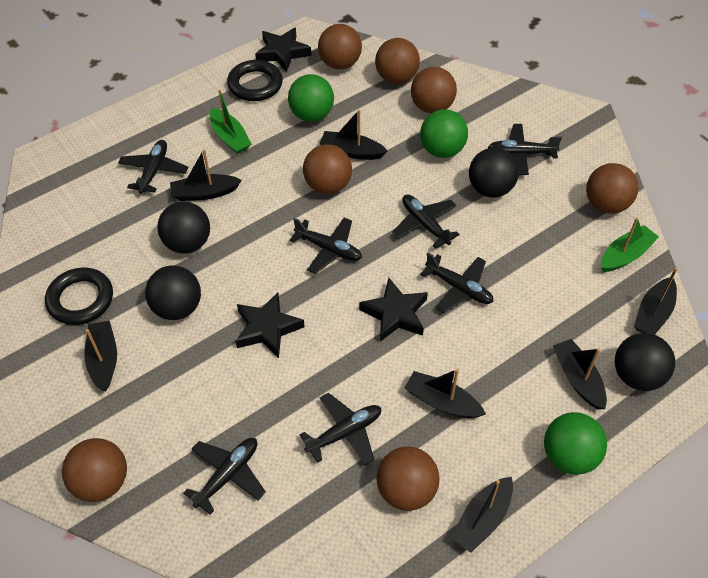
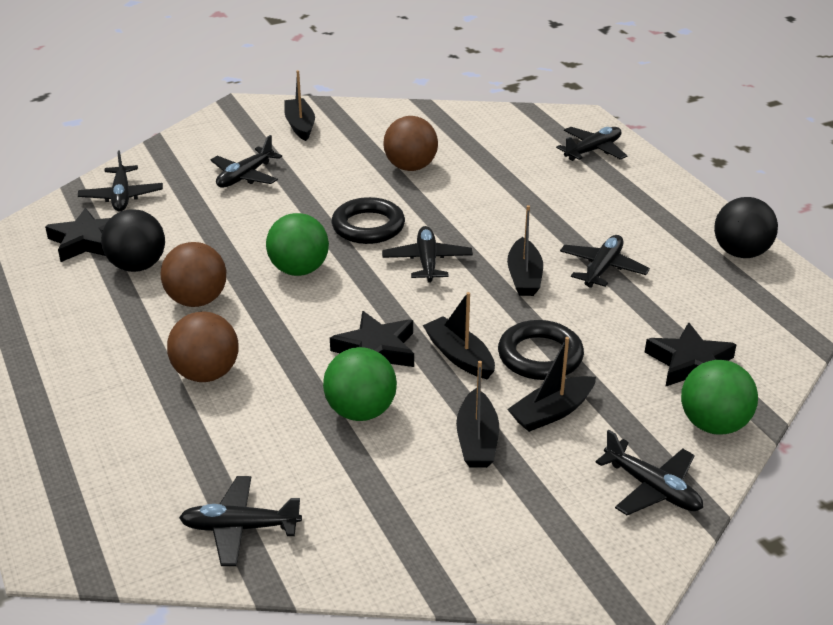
black ball: [145,265,201,320] [157,202,210,254] [469,148,519,197] [615,333,675,391] = 4 -> [101,209,165,272] [714,197,778,258] = 2
black boat: [84,321,117,391] [170,149,242,201] [320,110,388,160] [404,369,486,418] [451,477,513,553] [553,339,607,409] [634,268,678,335] = 7 -> [284,70,315,141] [423,292,495,379] [456,361,499,468] [507,205,543,296] [507,337,596,432] = 5
brown ball: [62,438,127,502] [303,144,352,194] [318,24,362,69] [375,38,420,84] [376,446,440,511] [411,67,457,113] [586,163,639,214] = 7 -> [161,242,226,307] [167,311,239,382] [383,116,438,171] = 3
green boat: [210,89,252,154] [601,217,659,272] = 2 -> none = 0

